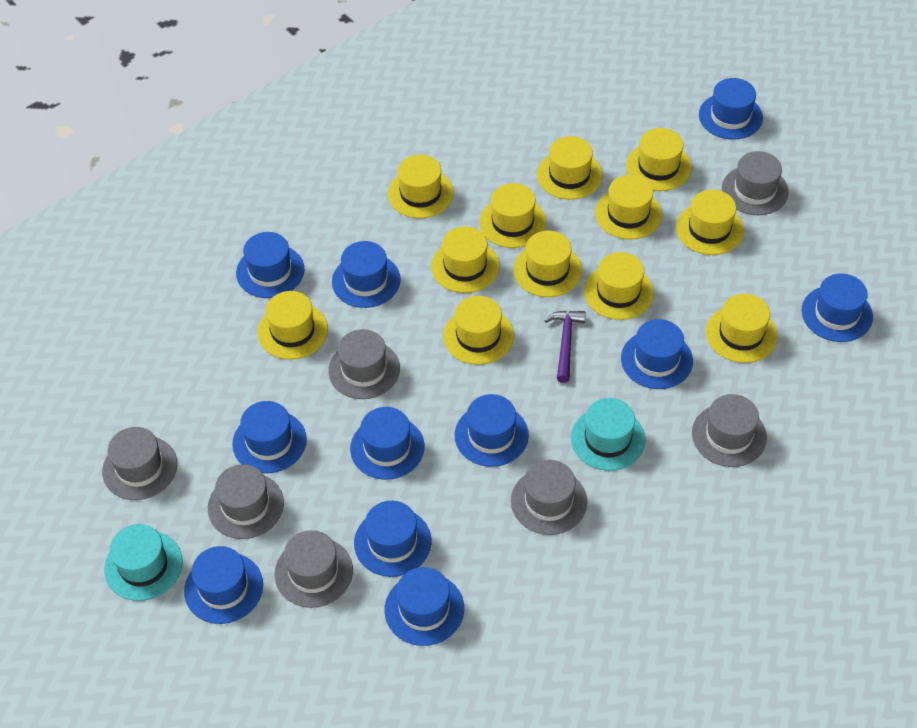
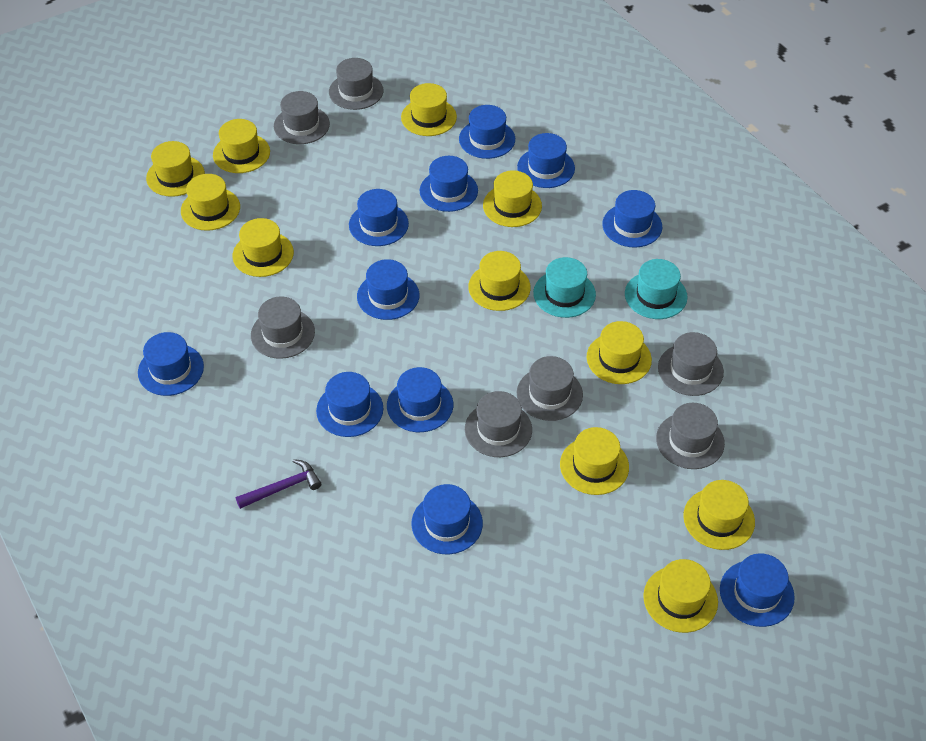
yellow hat: [258,291,328,360] [388,155,454,218] [431,227,499,293] [443,296,514,365] [479,183,546,248] [513,231,582,297] [537,136,603,200] [584,252,654,320] [595,175,662,240] [626,128,692,191] [676,190,744,255] [706,294,778,363] = 12 -> [146,141,205,197] [181,174,240,231] [213,119,270,173] [232,218,294,277] [401,83,457,136] [468,251,531,311] [483,170,542,227] [560,427,629,495] [586,321,652,384] [643,559,718,633] [683,480,755,550] = 11

